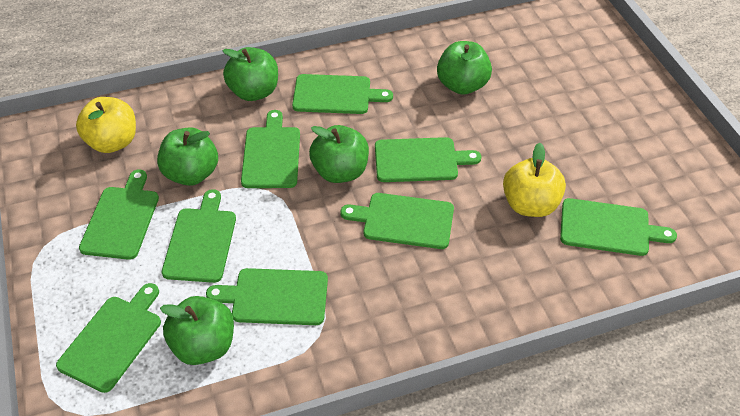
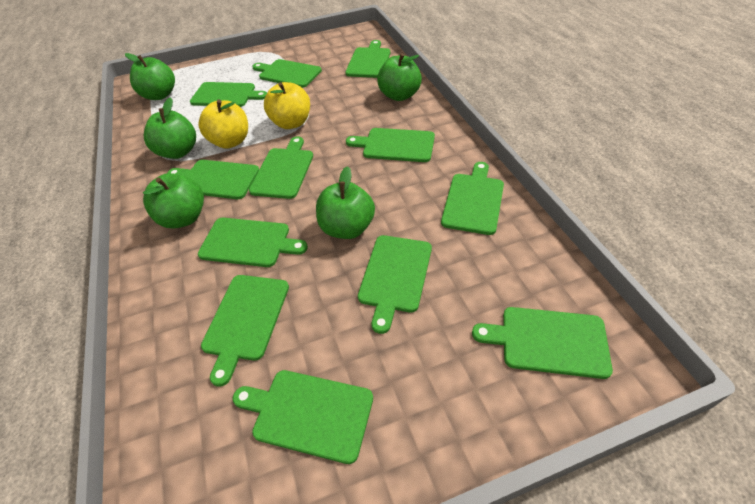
green cutting board: [56,283,161,393] [79,170,159,260] [162,189,236,283] [206,268,328,325] [241,110,300,188] [292,74,393,114] [341,193,454,249] [375,137,481,182] [560,198,677,256] = 9 -> [168,160,259,199] [190,82,267,107] [198,218,308,267] [201,275,289,387] [233,370,373,464] [249,136,313,199] [252,59,322,88] [345,40,390,78] [346,128,435,162] [358,235,432,334] [441,162,504,235] [472,307,613,379] = 12

